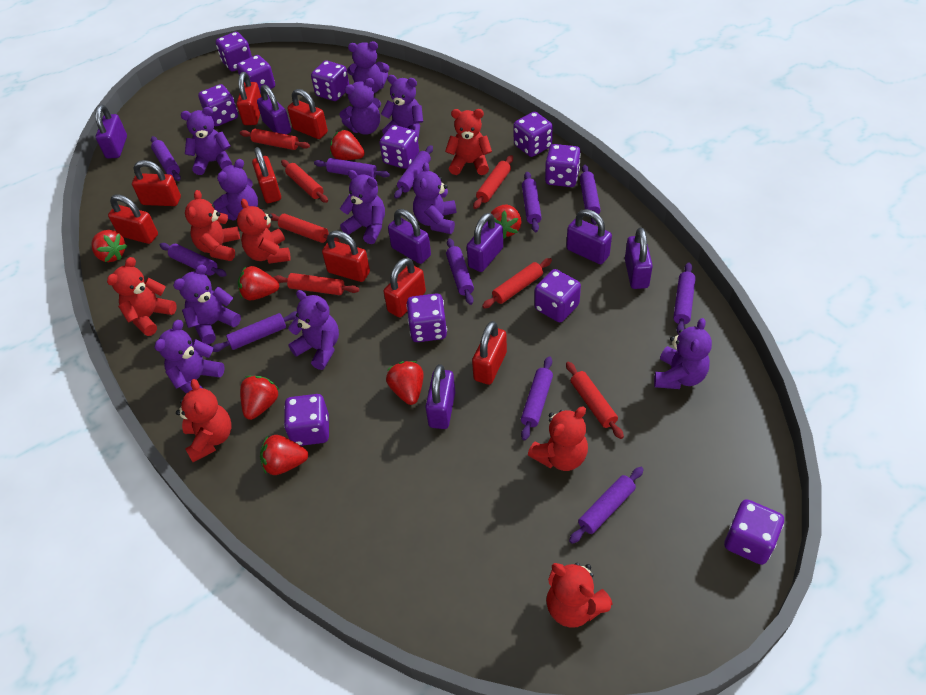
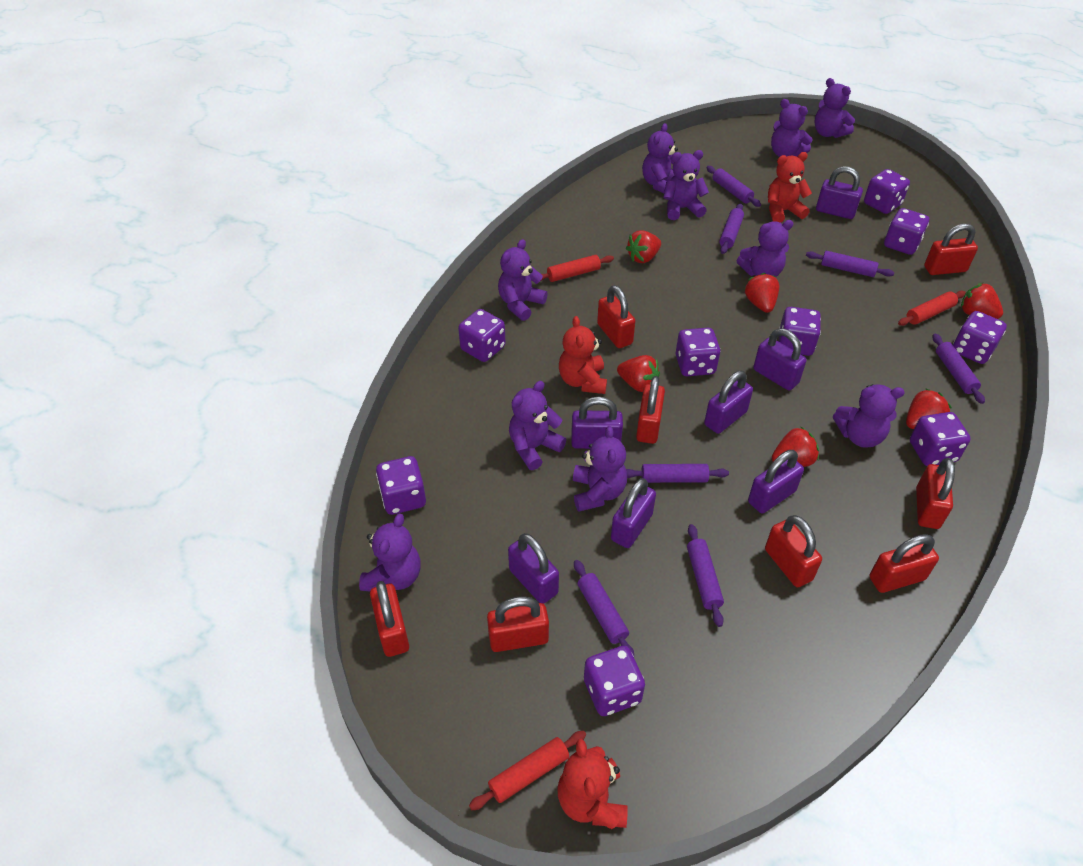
purple dice: [198,84,238,126] [216,32,252,71] [237,55,275,94] [284,394,329,446] [311,61,349,101] [379,125,419,169] [406,293,447,342] [513,112,553,157] [534,269,581,322] [545,144,581,187] [724,499,784,565] = 11 -> [376,456,426,515] [458,309,506,362] [584,646,645,716] [676,328,720,376] [778,307,821,356] [864,169,910,214] [884,208,929,255] [910,412,971,466] [953,311,1007,364] = 9
purple rolling pin: [151,136,181,181] [159,243,227,277] [212,311,297,352] [314,158,390,178] [394,145,433,199] [446,238,474,305] [521,356,553,440] [522,172,542,232] [569,467,644,544] [580,165,601,225] [673,262,696,335] = 11 -> [574,560,634,656] [626,464,729,483] [687,524,724,627] [706,166,761,207] [719,204,744,254] [806,251,894,277] [933,334,985,404] = 7
purple teddy bear: [155,320,225,394] [173,265,241,344] [181,107,232,175] [213,159,258,221] [288,290,339,370] [339,78,381,135] [340,170,385,244] [347,41,389,93] [381,75,423,138] [413,162,456,234] [654,318,712,389] = 11 -> [359,514,421,591] [498,239,548,321] [509,381,566,470] [573,426,627,512] [642,123,678,193] [663,150,709,220] [737,220,794,277] [771,99,812,157] [814,78,855,138] [833,384,905,448] = 10
red rolling pin: [240,129,310,150] [268,213,340,243] [273,273,360,295] [281,160,328,203] [473,155,513,209] [482,258,552,309] [566,362,624,439] = 7 -> [469,731,586,810] [541,255,614,282] [898,291,966,326] = 3
red strawberry: [91,230,127,262] [238,266,279,301] [240,376,280,420] [260,435,308,475] [330,129,365,160] [386,361,424,405] [491,204,522,239] = 7 -> [617,355,660,392] [626,230,661,263] [745,273,779,313] [772,426,819,467] [906,388,952,429] [961,283,1003,319] = 6
red teddy bear: [107,257,177,336] [176,379,231,462] [185,190,240,261] [237,199,291,264] [445,109,492,175] [528,407,588,471] [546,563,612,628] = 7 -> [557,739,628,829] [559,316,607,394] [768,152,812,223] = 3

